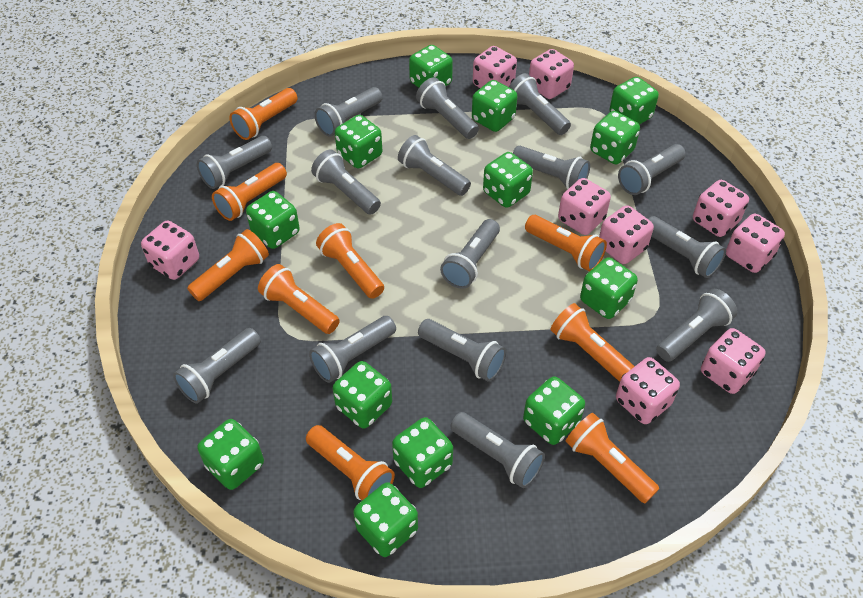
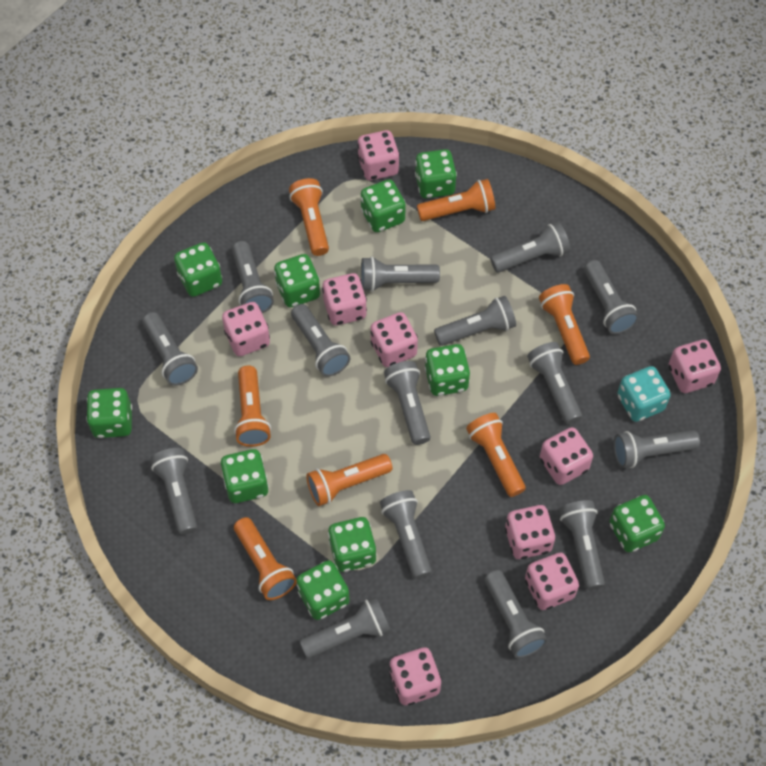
green dice: [197,419,264,490] [246,191,300,249] [333,361,392,428] [335,115,382,169] [353,482,418,557] [392,417,453,488] [409,45,453,88] [472,80,518,132] [483,152,533,208] [523,376,585,445] [580,257,638,319] [590,111,640,164] [609,77,659,125] = 13 -> [86,388,132,438] [174,242,222,297] [221,449,269,503] [274,254,320,307] [296,560,350,620] [328,517,377,572] [361,179,406,232] [415,149,457,198] [425,344,470,396] [609,495,665,552] = 10
orange flashlight: [187,229,269,301] [212,163,287,221] [229,88,298,140] [258,264,340,334] [306,425,395,500] [316,223,384,299] [525,215,607,271] [551,303,635,382] [566,413,659,503] = 9 -> [234,365,271,447] [234,517,297,600] [289,178,329,256] [306,454,392,506] [417,179,495,221] [466,413,526,497] [539,284,590,365] = 7
turquoise dice: none = 0 -> [617,366,671,422] = 1

